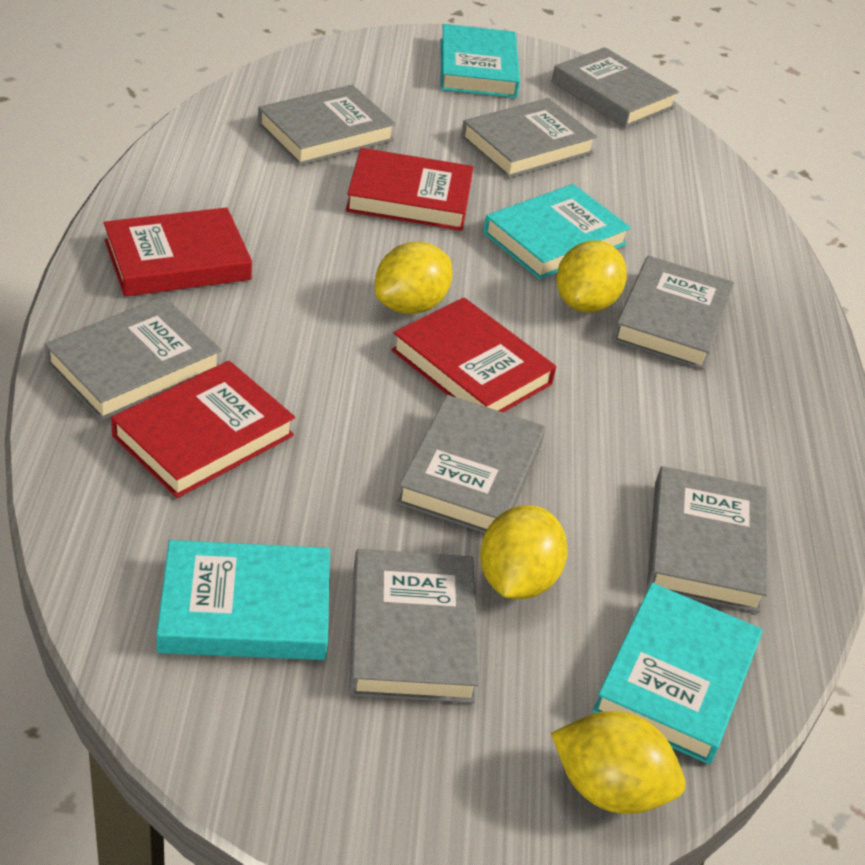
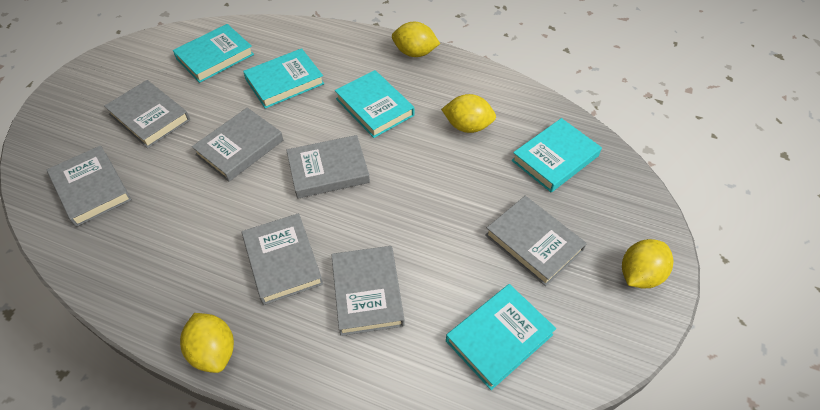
grey book: [45,296,222,421] [258,85,396,166] [349,549,479,703] [397,395,545,533] [461,98,597,178] [552,47,679,128] [613,256,734,370] [647,466,767,613] = 8 -> [47,145,132,227] [104,80,190,148] [192,108,283,182] [242,213,323,305] [286,135,370,199] [331,246,405,336] [485,196,587,286] = 7
red book: [104,207,252,296] [111,360,295,498] [346,148,473,231] [391,297,556,412] = 4 -> none = 0
turquoise book: [156,540,330,660] [441,24,520,98] [483,184,631,279] [593,583,762,764] = 4 -> [173,24,254,83] [243,48,324,109] [335,70,414,138] [446,284,556,390] [512,118,602,192] = 5

